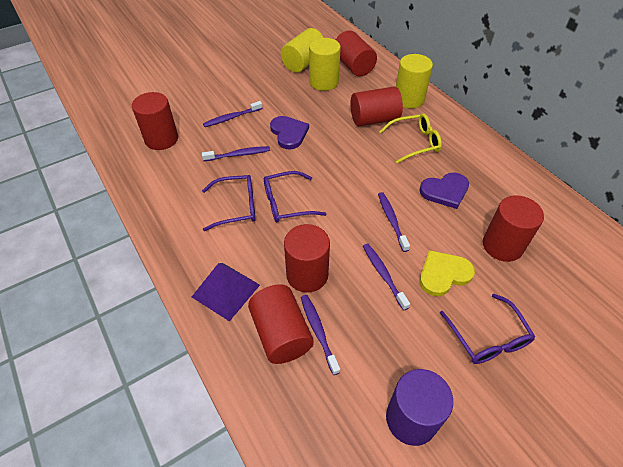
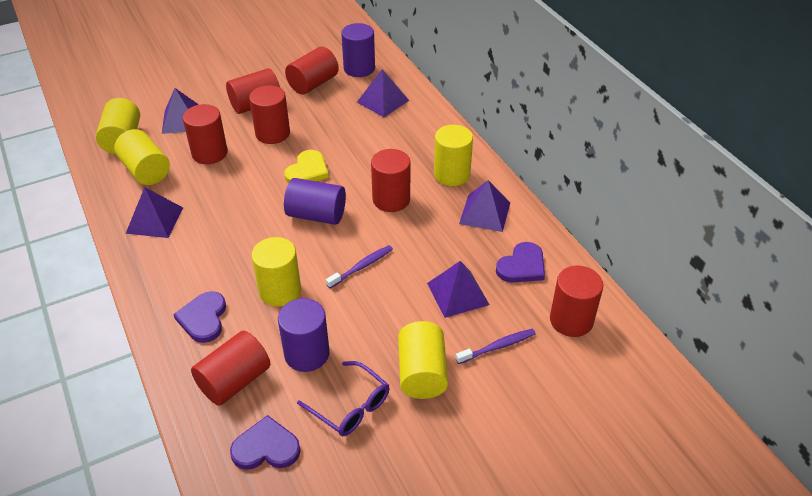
purple cylinder: [386,369,453,446] = 1 -> [278,298,329,372] [284,178,346,225] [341,23,375,77] = 3
purple glasses: [202,175,256,231] [264,171,326,223] [440,294,535,364] = 3 -> [297,361,389,436] = 1
purple heart: [270,116,309,150] [419,173,469,209] = 2 -> [173,291,226,343] [230,415,301,470] [496,242,545,283] = 3
purple pyramid: [192,263,260,322] = 1 -> [126,187,183,238] [162,88,199,134] [357,69,409,117] [427,261,490,318] [459,180,510,232] = 5
purple toothbrush: [202,146,270,161] [203,101,263,127] [301,295,340,375] [363,243,410,311] [378,192,410,252] = 5 -> [326,245,393,288] [456,329,536,364] = 2
red cylinder: [132,92,178,150] [248,284,314,364] [284,224,330,293] [336,31,377,77] [350,86,403,126] [483,195,544,262] = 6 -> [183,104,228,164] [191,331,270,406] [226,68,280,114] [249,85,290,144] [285,47,339,94] [371,149,410,212] [550,266,603,337] = 7
yellow cylinder: [281,28,324,73] [309,38,341,91] [396,54,433,108] = 3 -> [96,98,140,154] [114,129,170,185] [252,237,301,307] [398,321,448,399] [434,125,473,186] = 5
yellow glasses: [379,113,442,163] = 1 -> none = 0

